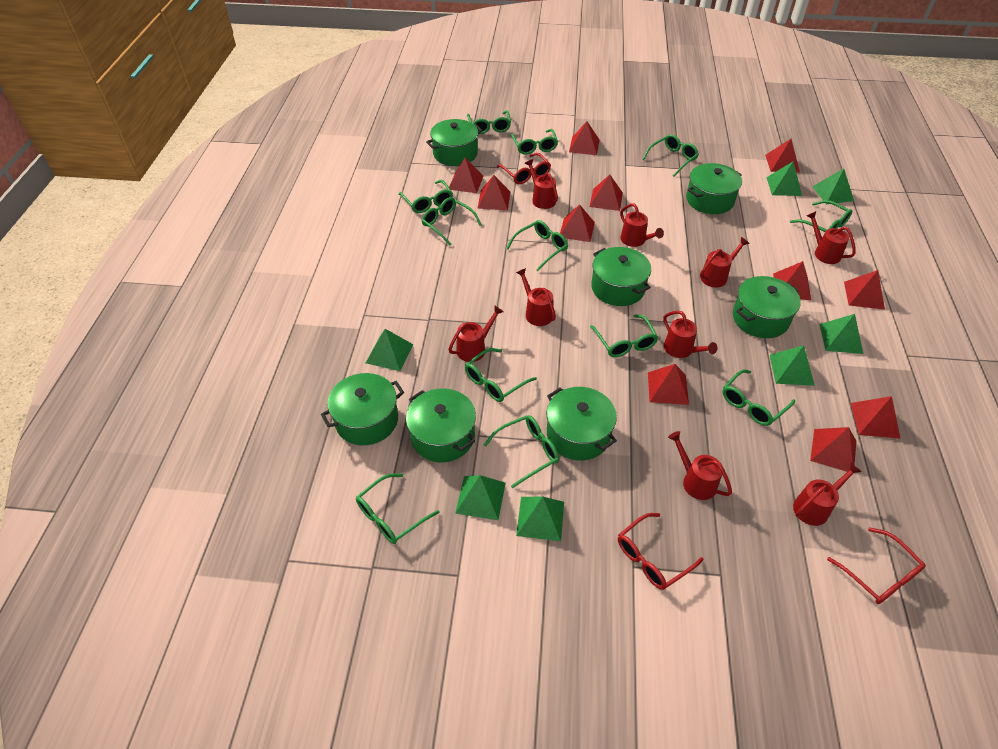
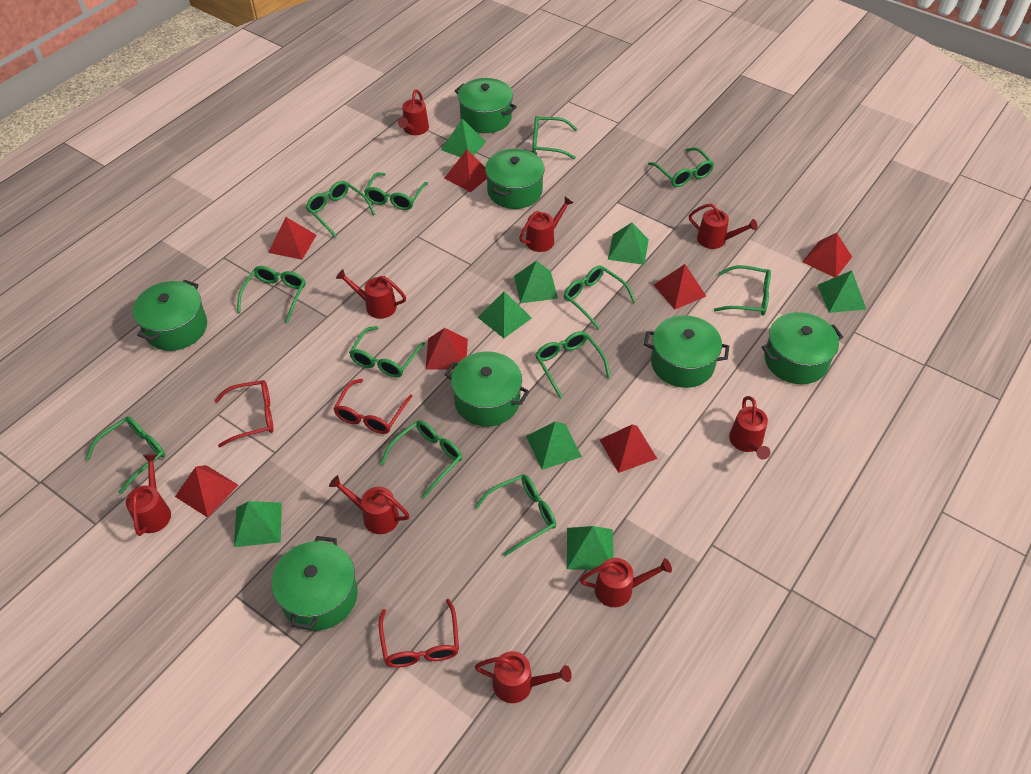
green pyramid: [366,329,413,371] [455,475,506,520] [516,496,564,541] [766,162,802,196] [770,345,815,386] [812,168,854,204] [820,314,863,354] = 7 -> [234,501,282,547] [441,119,486,157] [477,291,532,338] [514,260,558,303] [526,422,582,470] [567,526,614,570] [608,223,649,265] [818,270,867,313] = 8
red pyramid: [449,158,484,193] [477,175,510,210] [560,204,595,242] [569,121,600,155] [589,175,623,211] [648,364,689,405] [765,139,800,172] [773,261,811,300] [810,427,856,474] [844,270,885,310] [851,396,901,439] = 11 -> [175,465,238,518] [268,217,316,260] [426,328,468,370] [444,149,487,192] [600,424,657,473] [654,264,706,310] [802,233,852,278] = 7

